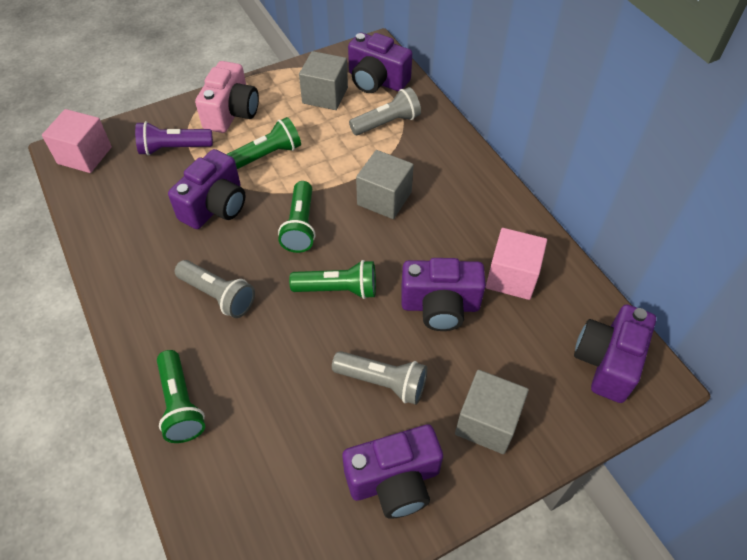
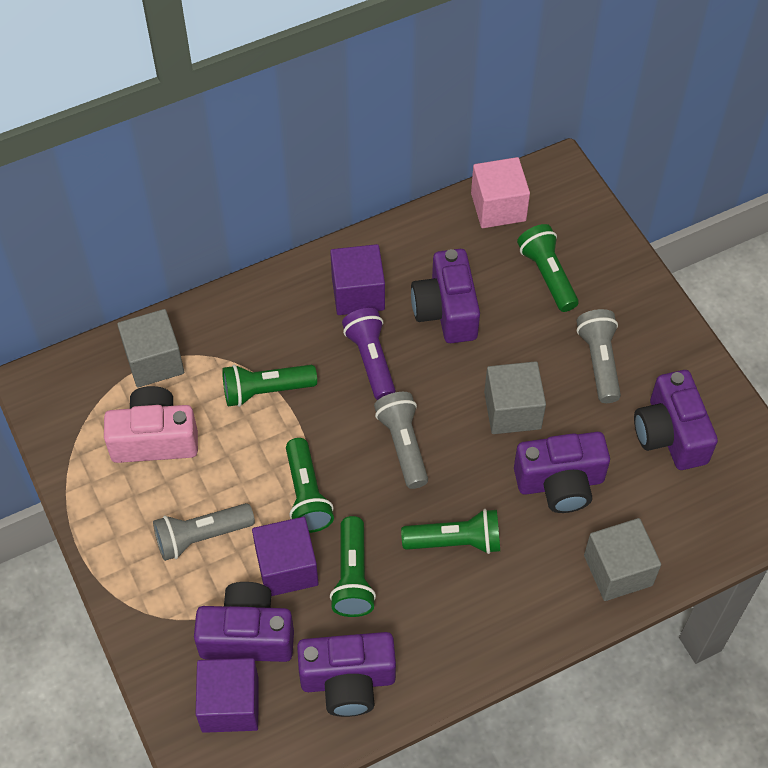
green flashlight: [157,350,205,443] [227,117,301,169] [278,181,316,253] [289,260,376,299] = 4 -> [222,365,317,407] [286,438,334,533] [330,516,376,617] [401,509,500,554] [517,224,579,312] = 5
pink cube: [42,109,112,173] [486,228,547,300] = 2 -> [471,157,530,228] = 1
purple cube: none = 0 -> [196,658,259,733] [252,517,319,596] [330,244,385,315] = 3

